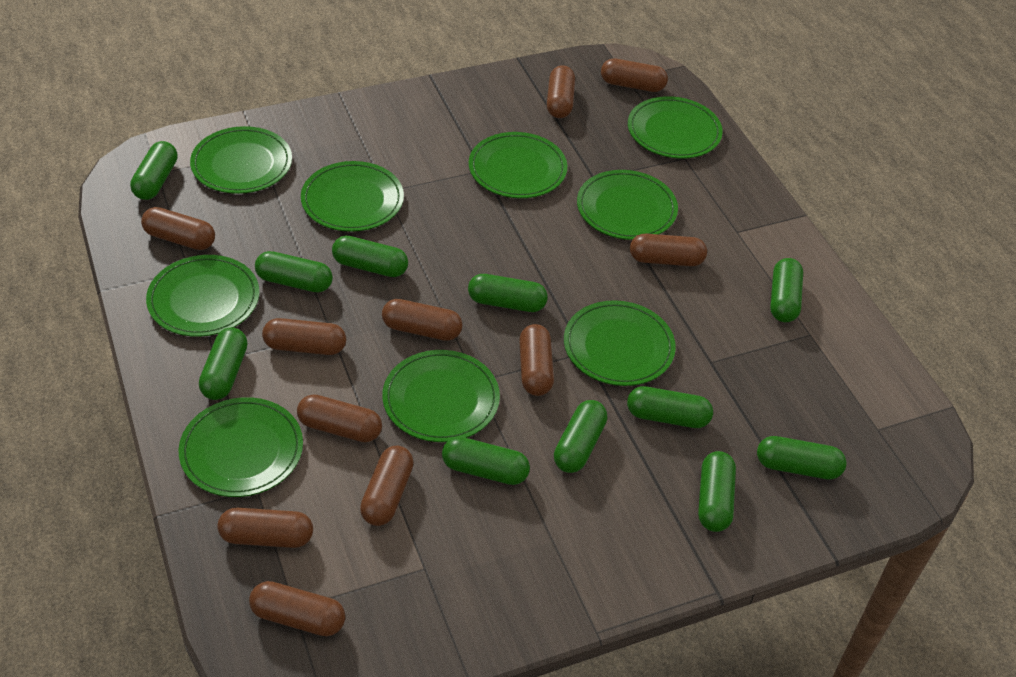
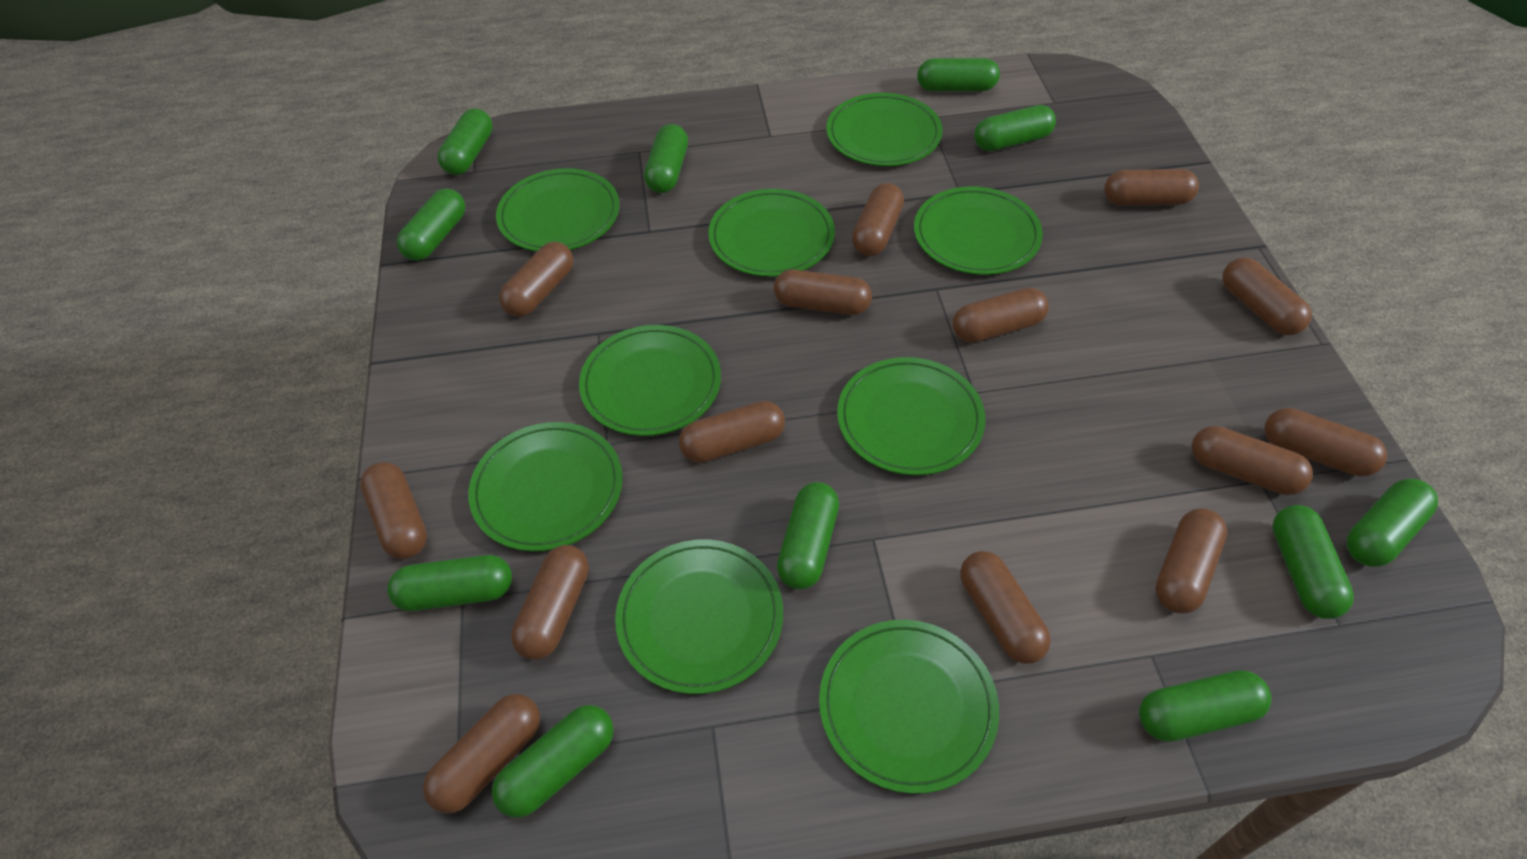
brown capsule: [141,207,215,250] [217,508,313,548] [249,581,345,636] [262,318,346,355] [297,394,382,442] [360,445,414,526] [382,299,463,341] [519,324,554,396] [547,65,575,118] [601,58,668,92] [630,234,707,266] = 11 -> [360,462,427,559] [423,694,540,813] [499,242,573,317] [511,545,589,660] [679,401,785,463] [774,270,872,315] [852,183,904,256] [953,288,1049,343] [960,551,1051,664] [1104,169,1199,206] [1155,509,1227,614] [1191,426,1313,495] [1222,257,1312,335] [1264,408,1387,477] = 14

